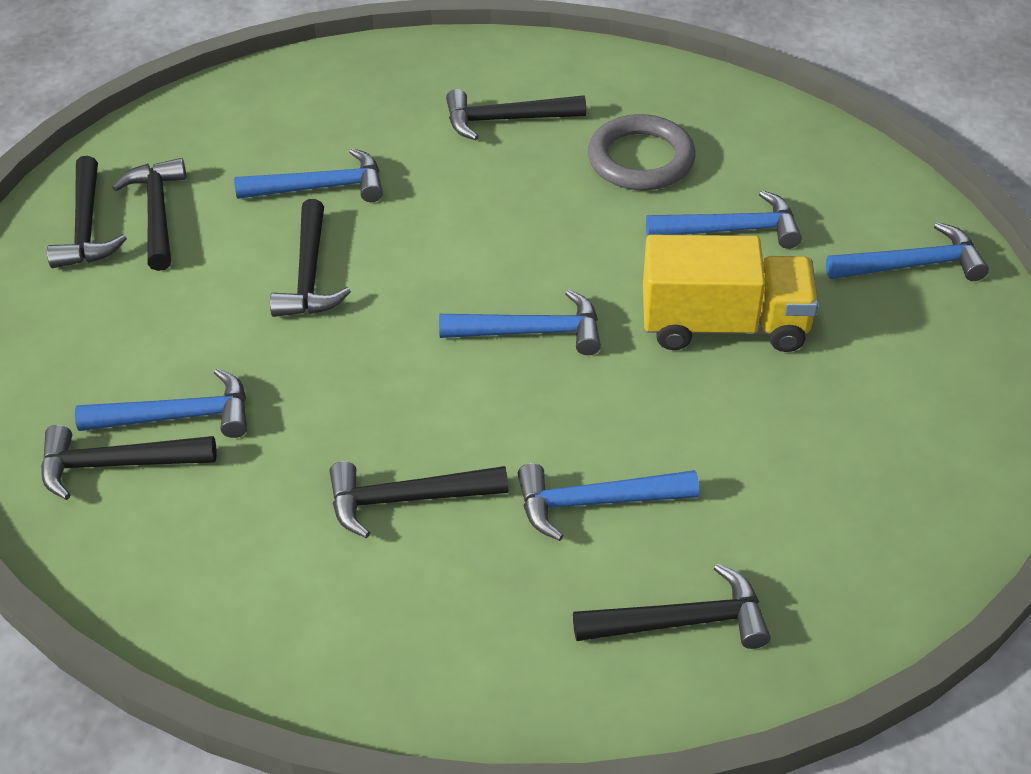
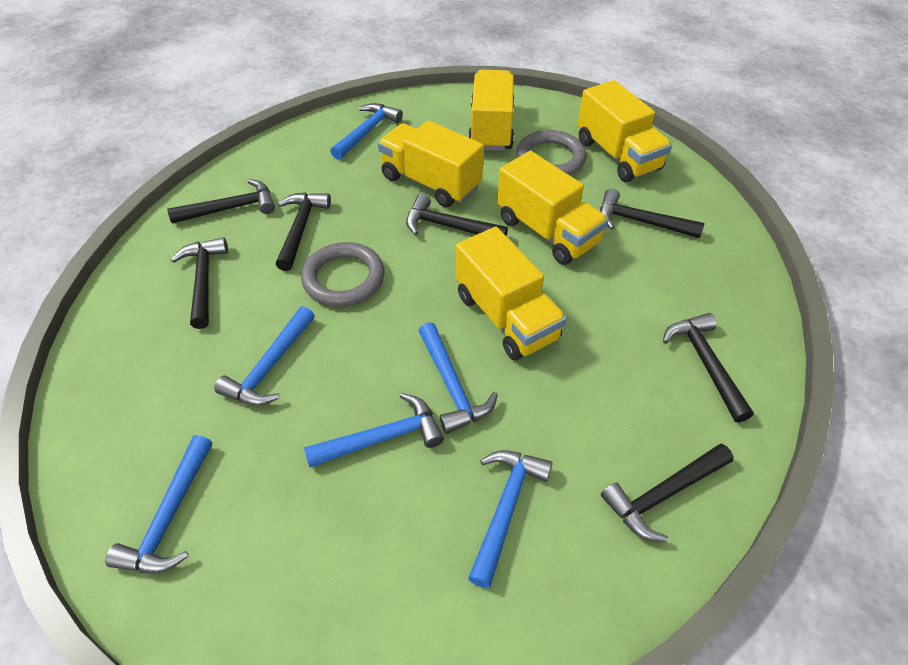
grey ring: [588,114,696,191] = 1 -> [301,242,385,307] [516,130,586,175] = 2
yellow truck: [643,234,819,352] = 1 -> [378,121,484,207] [456,227,567,361] [468,70,515,151] [497,151,609,265] [578,80,672,182] = 5

